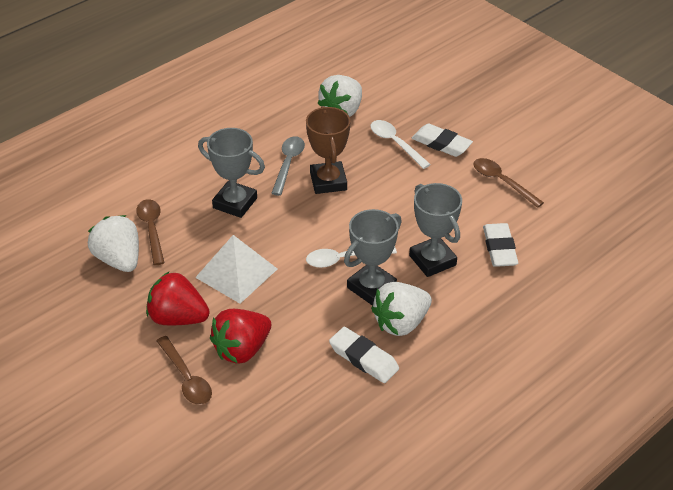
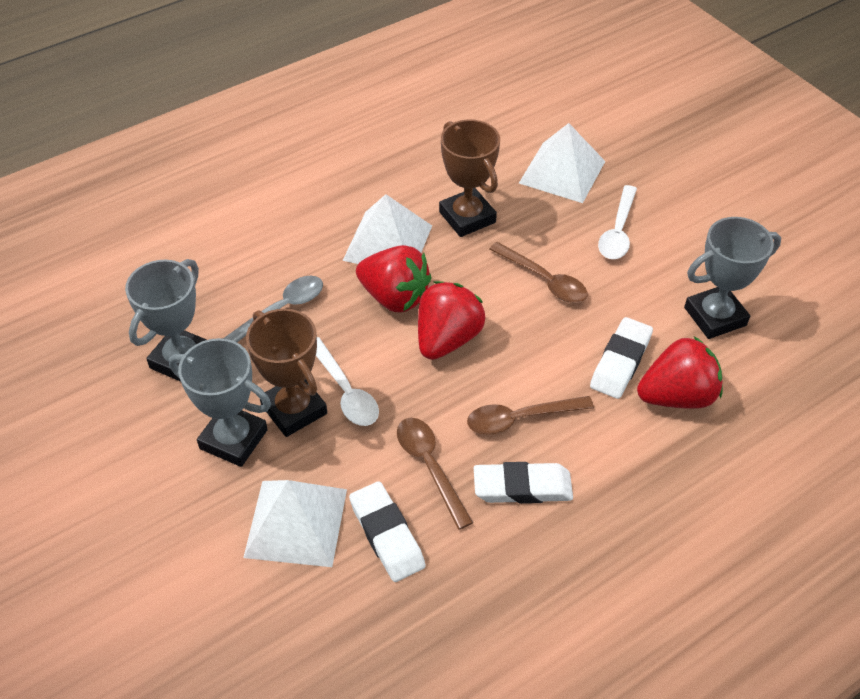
brown trophy: [306,106,351,194] = 1 -> [246,309,327,437] [439,119,500,237] = 2
red strawberry: [146,272,210,325] [210,309,271,364] = 2 -> [356,245,432,313] [418,281,485,360] [637,336,723,409] = 3
white pyramid: [195,235,277,304] = 1 -> [243,480,347,567] [343,194,432,264] [519,123,605,203] = 3
white strawberry: [88,215,139,272] [317,75,362,117] [371,282,432,336] = 3 -> none = 0

